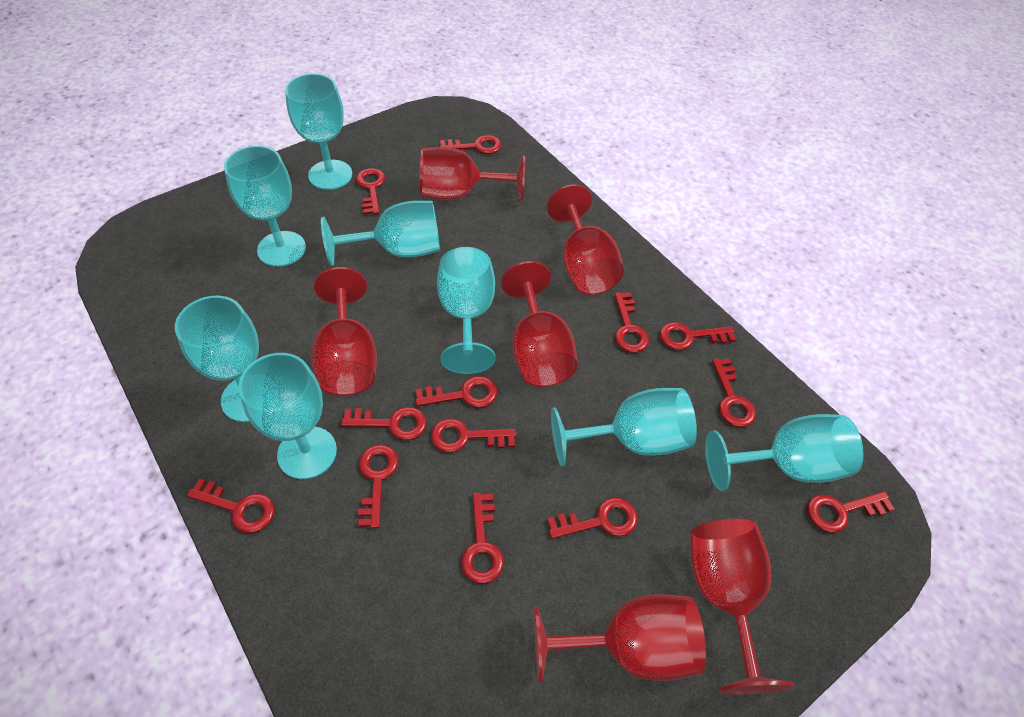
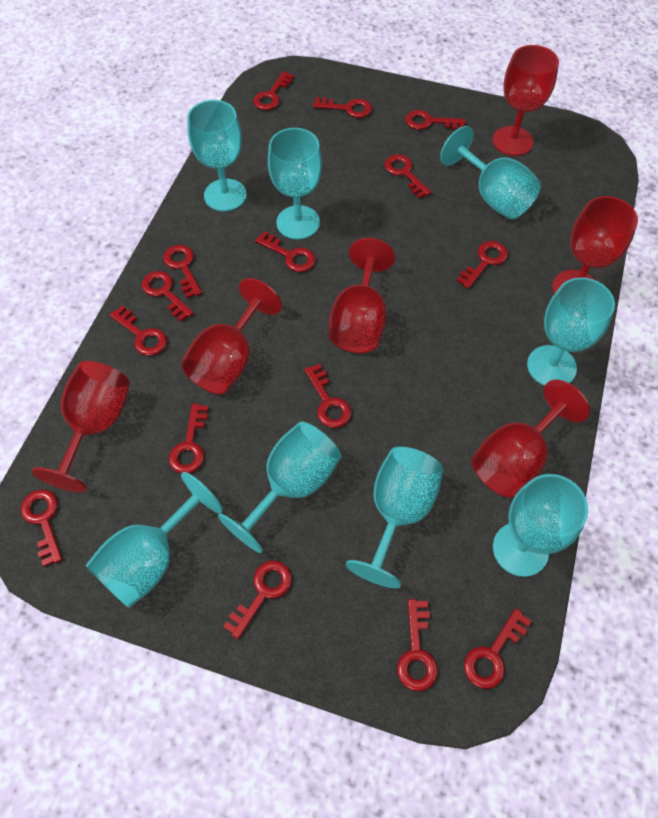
red key: [187,479,274,533] [341,407,427,440] [356,168,385,215] [358,445,398,528] [415,376,497,408] [431,419,516,453] [440,135,501,154] [461,493,504,584] [547,498,638,539] [614,292,649,353] [660,322,736,350] [712,358,756,427] [807,491,894,533] = 13 -> [21,490,62,567] [110,306,167,356] [142,271,194,322] [163,245,202,298] [169,403,209,473] [223,561,292,639] [253,71,294,110] [255,231,315,272] [305,364,351,428] [313,97,372,118] [385,154,431,199] [397,599,438,691] [405,110,466,130] [456,241,508,289] [464,608,532,689] = 15

